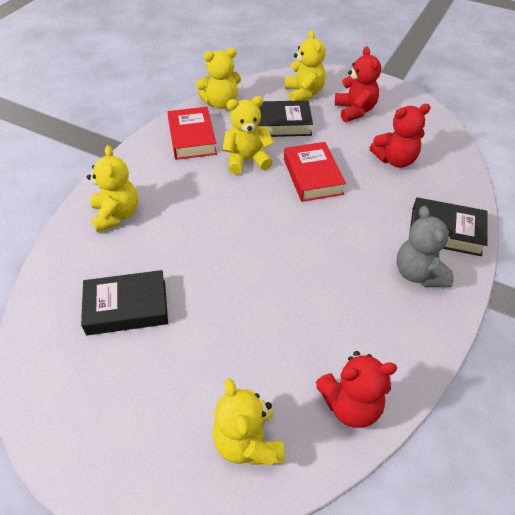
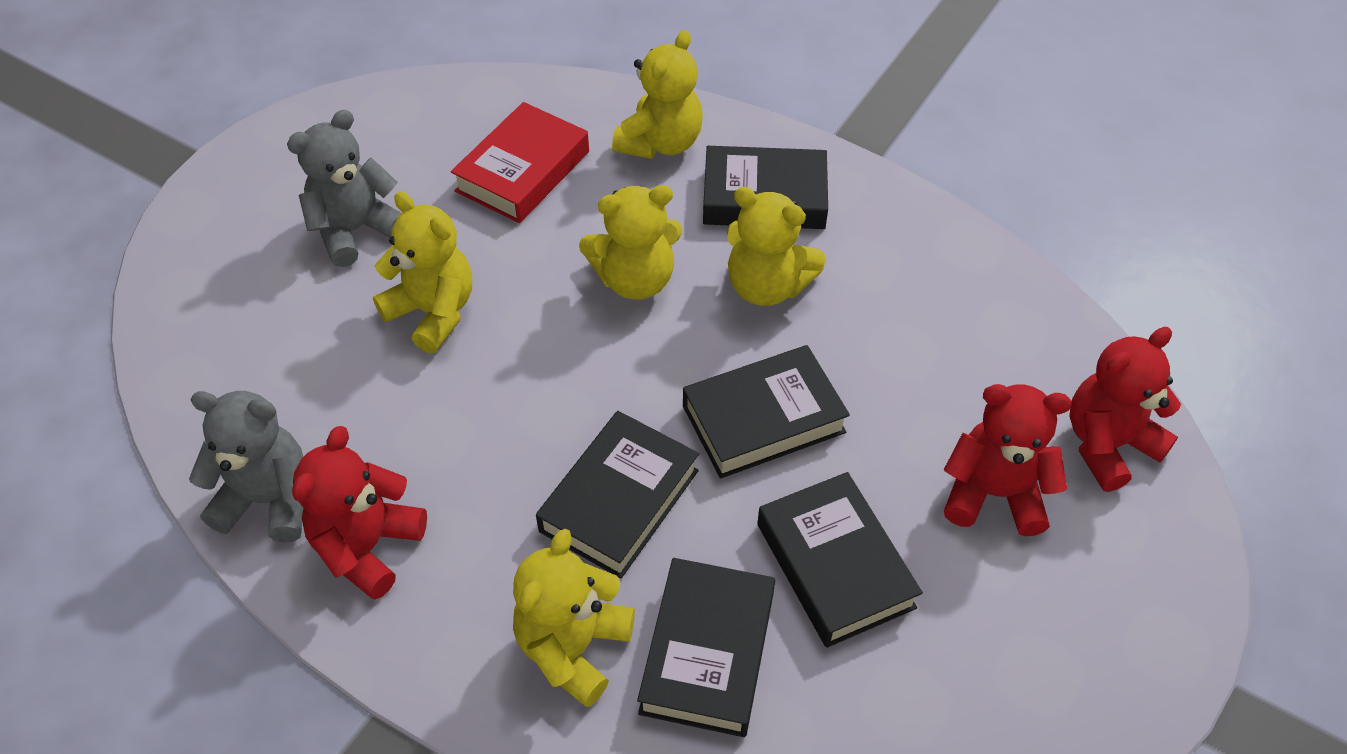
black book: [81,270,168,335] [258,100,313,137] [410,197,488,256] = 3 -> [536,411,699,579] [637,558,775,737] [683,345,850,479] [703,146,828,229] [757,472,923,648] = 5
grey teddy bear: [397,206,454,287] = 1 -> [189,391,303,543] [287,110,401,267] = 2
red book: [167,107,217,160] [284,142,346,202] = 2 -> [451,102,589,223] = 1

